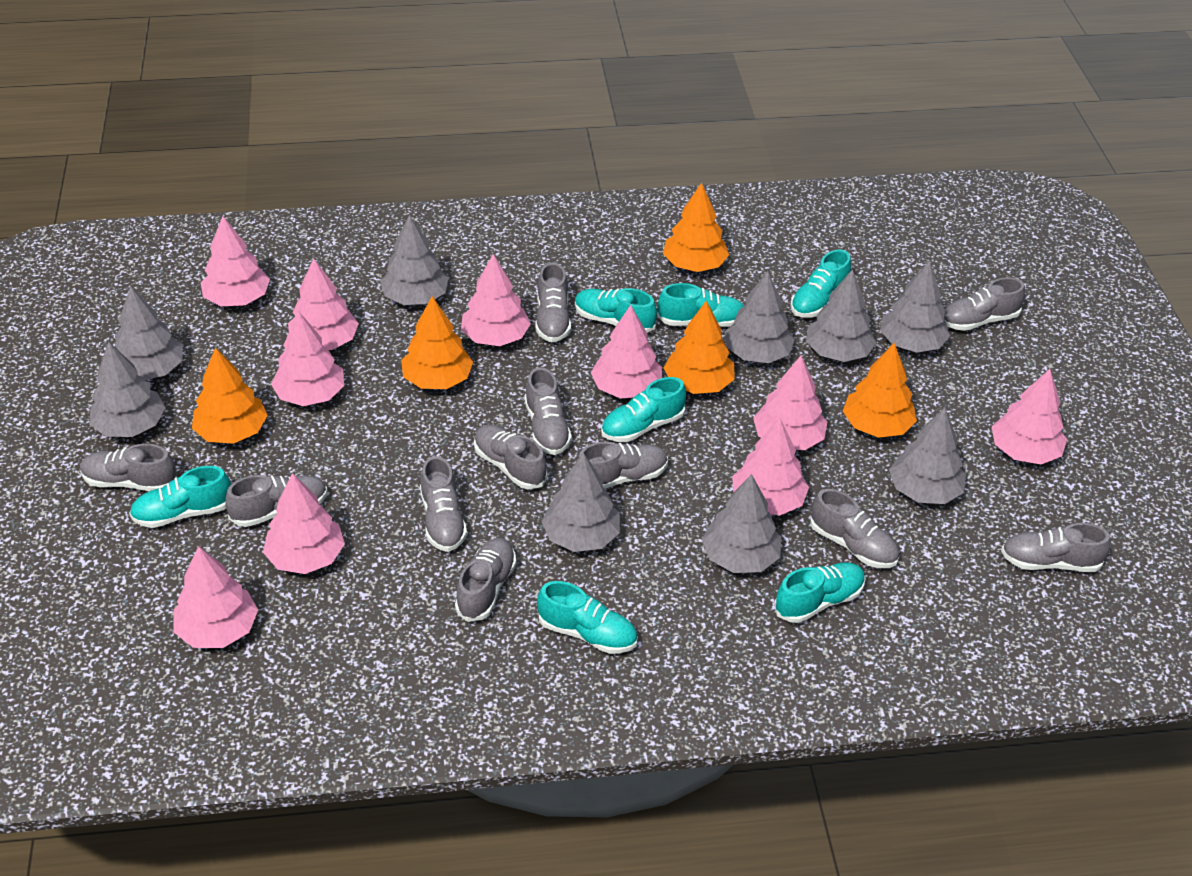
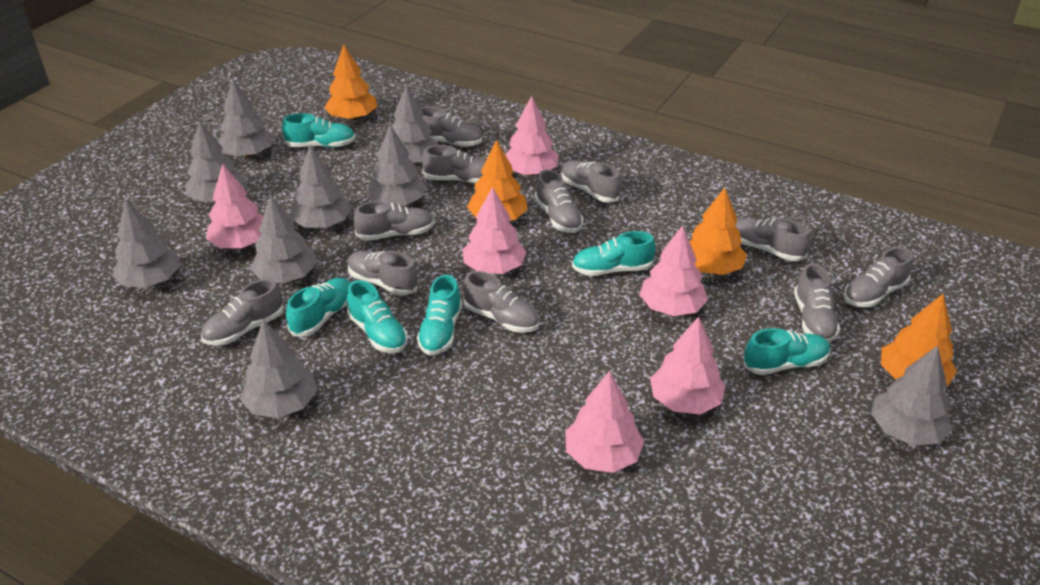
orange tree: [192,347,268,444] [401,296,473,389] [663,183,729,272] [664,301,735,394] [843,343,917,438] = 5 -> [324,44,377,121] [467,140,528,221] [689,188,747,275] [881,294,957,386] = 4
pink tree: [174,546,258,648] [201,216,270,306] [263,473,345,574] [271,311,344,406] [288,258,359,350] [461,254,531,346] [591,305,662,399] [732,418,809,516] [753,356,828,450] [992,369,1067,464] = 10 -> [206,163,264,248] [462,187,526,274] [505,96,559,176] [565,371,644,473] [639,225,708,316] [650,316,726,415] = 6
turquoise shoe: [129,466,231,528] [537,581,637,654] [575,288,657,333] [601,377,686,442] [657,283,744,327] [774,563,866,623] [790,250,851,318] = 7 -> [282,113,356,148] [286,278,350,337] [347,280,408,353] [417,275,462,356] [572,231,655,276] [744,328,830,375] = 6

